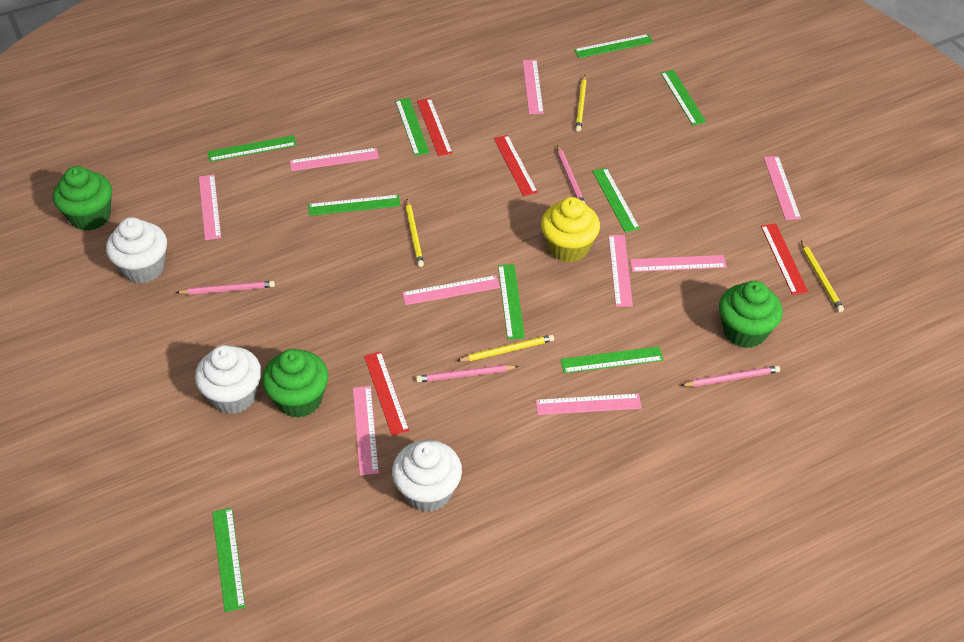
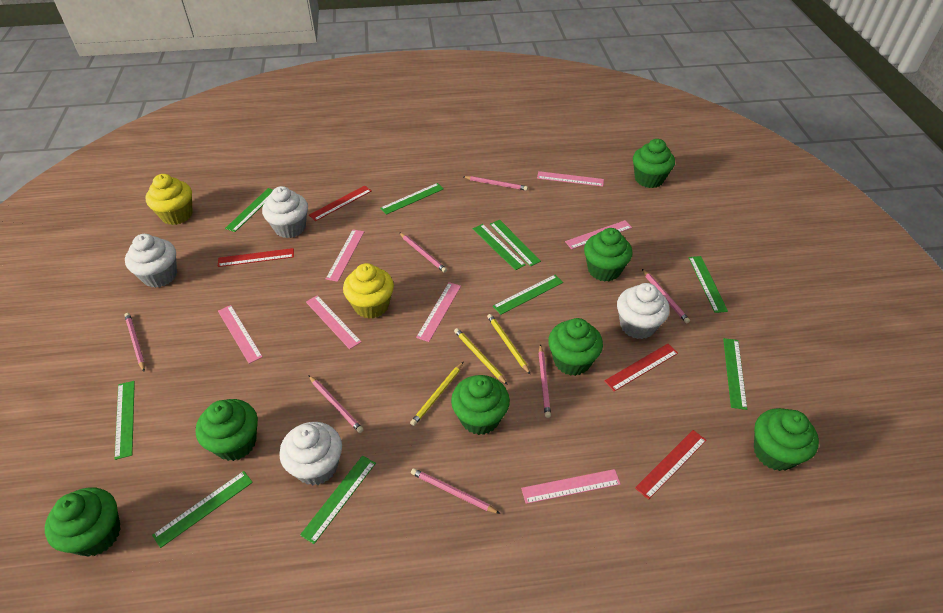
green cupcake: [53,166,112,231] [262,349,328,418] [719,281,783,348] = 3 -> [45,487,121,557] [196,399,258,461] [451,375,510,435] [548,318,603,376] [584,228,633,282] [633,139,675,188] [754,408,819,471] = 7
green ruler: [207,135,297,162] [212,508,245,612] [308,195,400,216] [395,98,429,156] [498,264,525,340] [560,346,663,373] [574,34,654,58] [592,168,640,232] [661,70,706,125] = 9 -> [115,381,135,460] [152,471,253,548] [225,188,273,232] [300,455,376,544] [380,183,444,215] [473,224,526,270] [490,220,541,266] [493,275,563,315] [689,256,728,313] [723,338,747,410] = 10
pink pencil: [176,281,275,295] [416,365,519,382] [557,145,585,203] [680,365,780,387] = 4 -> [125,313,145,371] [308,375,363,433] [399,232,447,273] [411,468,500,514] [463,176,528,191] [539,344,551,418] [642,269,690,323] = 7
pink ruler: [199,174,221,240] [290,148,379,171] [353,386,379,476] [402,275,500,305] [523,60,544,114] [535,393,642,415] [609,235,633,307] [630,255,727,272] [764,156,801,220] = 9 -> [218,305,263,364] [306,295,361,349] [326,229,364,282] [416,282,461,342] [521,469,621,504] [537,171,604,187] [565,220,632,249] = 7
white cupcake: [106,217,167,283] [195,345,261,414] [392,440,462,512] = 3 -> [125,234,177,288] [262,186,308,238] [279,422,342,485] [617,283,670,339] = 4
yellow cupcake: [541,197,600,263] = 1 -> [146,174,193,225] [343,263,394,319] = 2
yellow pencil: [406,199,424,267] [457,335,554,362] [576,75,587,132] [801,241,844,312] = 4 -> [410,362,463,426] [454,328,508,385] [487,314,530,374] = 3

